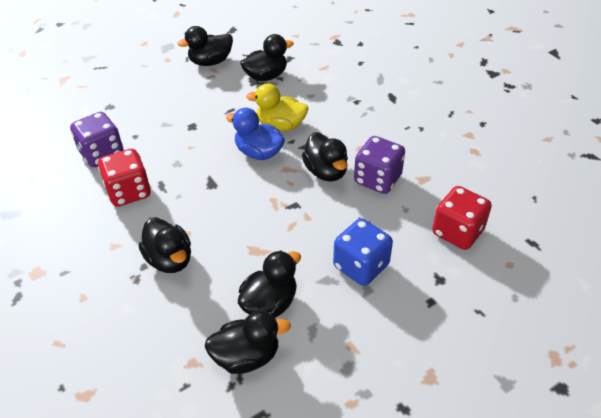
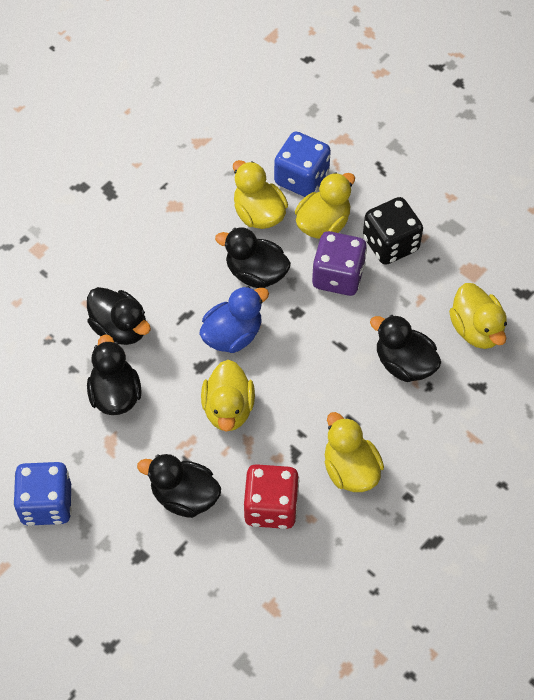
black dice: none = 0 -> [363,197,423,265] = 1
black duck: [138,217,191,273] [177,26,233,66] [205,310,291,374] [238,250,301,318] [240,34,294,81] [302,132,348,182] = 6 -> [87,287,151,345] [87,334,142,415] [137,454,221,518] [215,227,291,288] [370,315,441,382] = 5
blue dice: [333,218,393,286] = 1 -> [13,462,72,526] [274,132,331,197] = 2
purple dice: [70,112,124,167] [354,136,405,194] = 2 -> [312,231,367,296] = 1
red dice: [98,149,151,207] [432,186,492,250] = 2 -> [244,464,299,529] = 1
yellow duck: [246,83,308,131] = 1 -> [201,360,255,432] [233,160,288,229] [295,172,355,239] [325,412,384,492] [449,283,507,349] = 5

